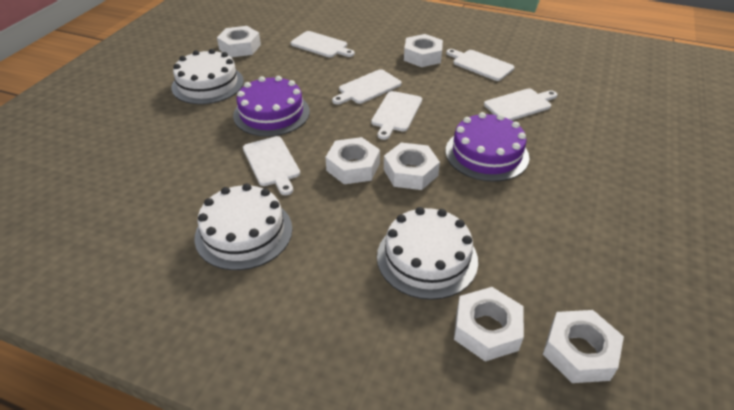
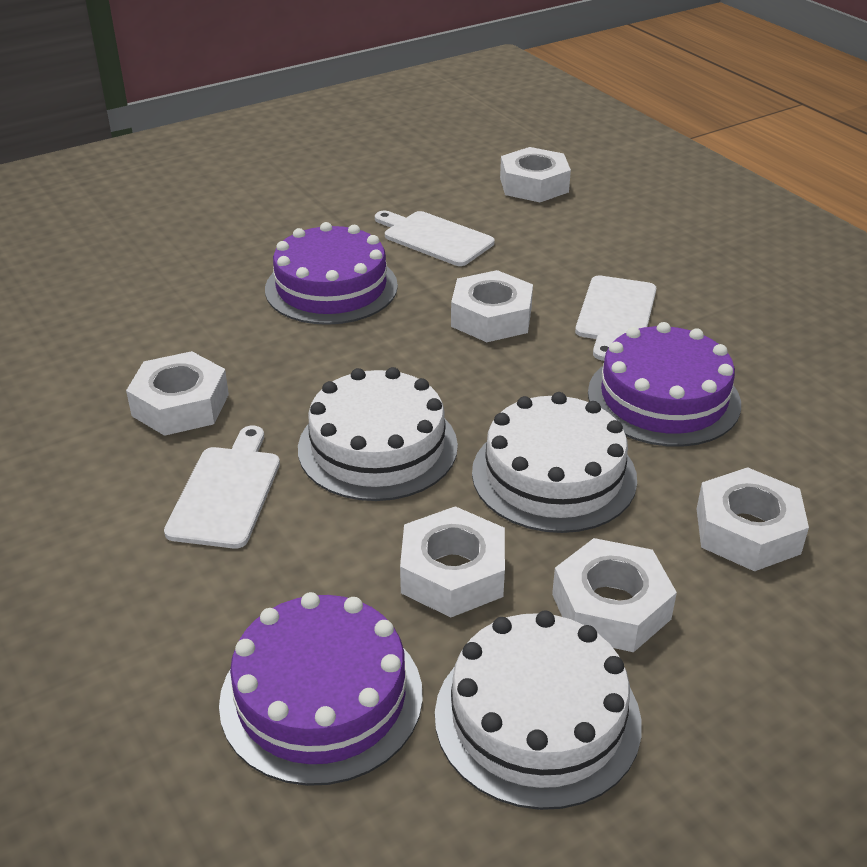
purple cake: [233,76,310,137] [445,112,529,182] = 2 -> [219,592,423,786] [265,222,398,325] [588,322,741,447] = 3
white cutting board: [243,136,300,195] [291,31,355,58] [332,69,402,105] [371,91,422,140] [446,49,514,81] [484,88,557,120] = 6 -> [164,426,280,549] [375,211,494,266] [575,275,656,361] = 3

